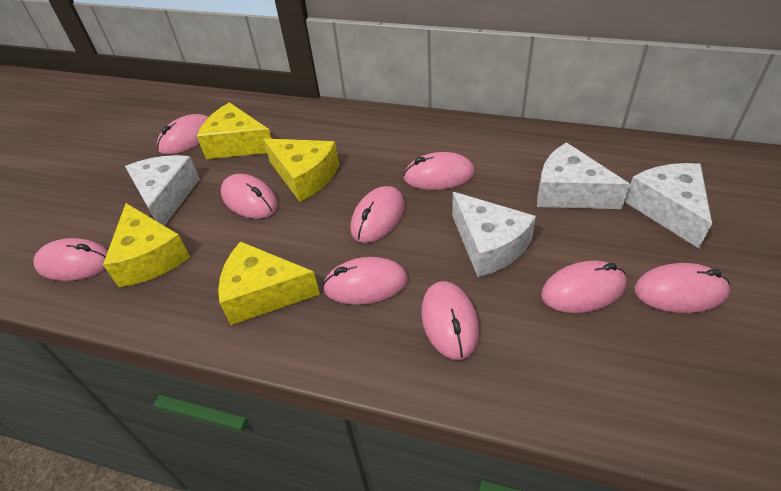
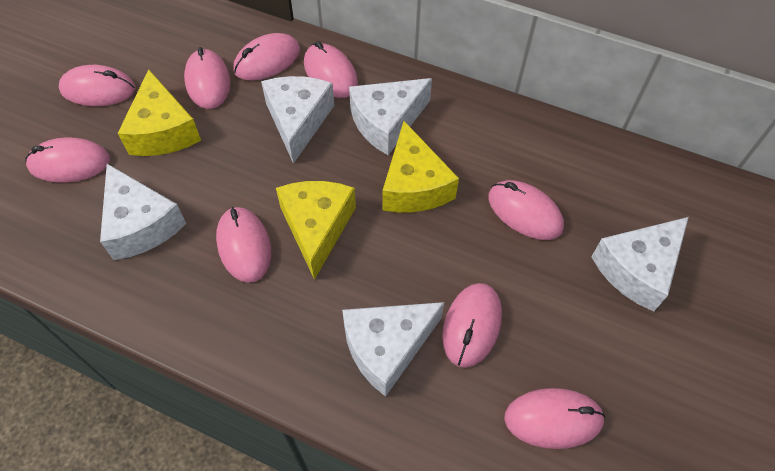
white cheese: [125,155,200,226] [452,192,536,277] [537,142,630,209] [625,163,712,248] = 4 -> [100,164,186,260] [261,76,335,164] [342,302,445,397] [349,78,432,155] [591,217,689,312] = 5
yellow cheese: [103,203,190,287] [197,102,272,159] [218,241,320,325] [263,138,339,202] = 4 -> [118,69,201,156] [276,181,356,280] [382,121,459,213] = 3

